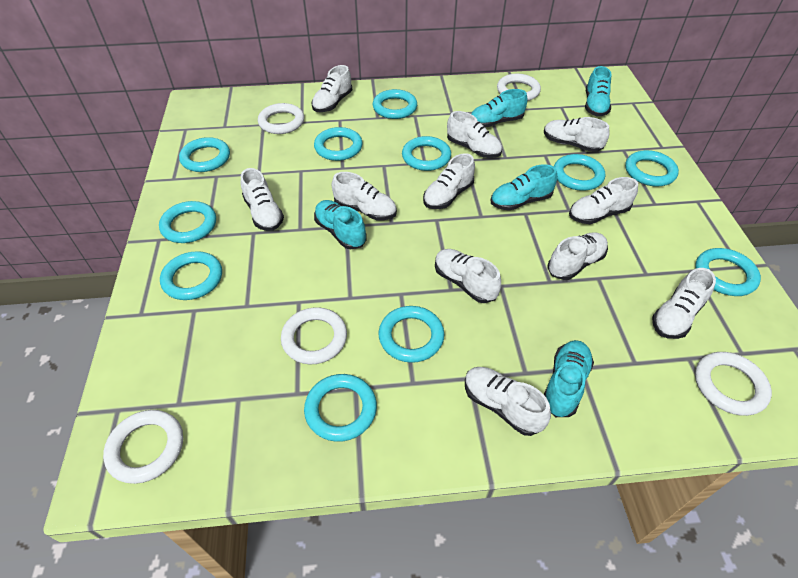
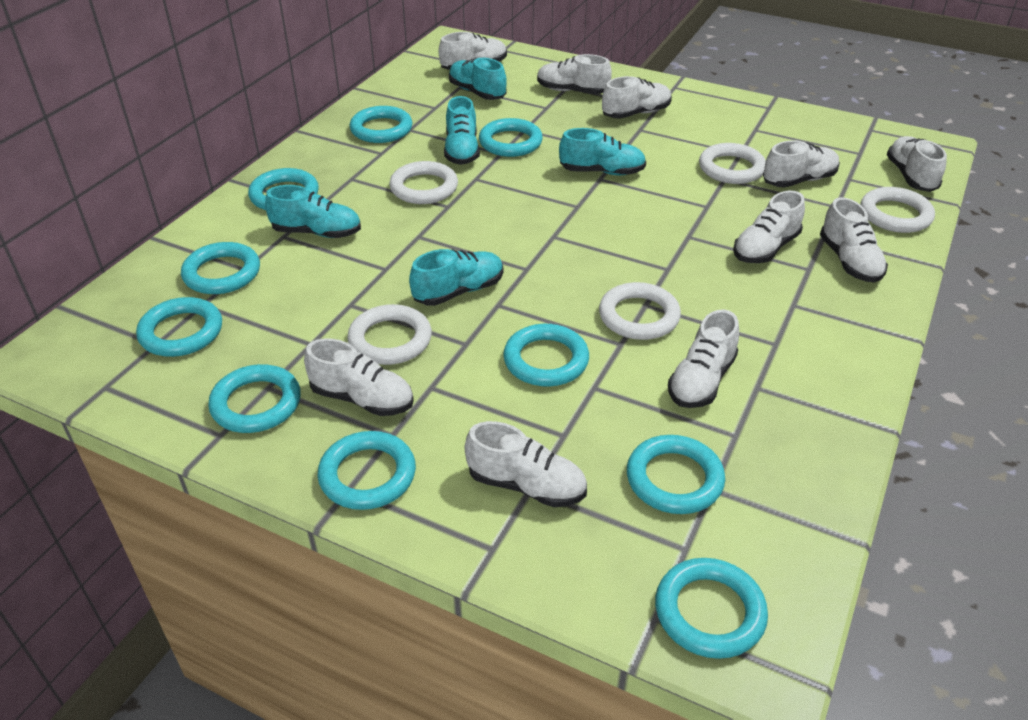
turquoise ring: [159,201,216,243] [160,251,222,300] [179,137,230,172] [304,374,377,442] [314,127,363,161] [373,89,417,119] [379,306,444,363] [402,136,451,171] [554,154,605,191] [625,150,679,186] [695,248,761,296] = 11 -> [136,297,222,357] [181,242,260,294] [208,364,301,433] [248,168,319,210] [318,431,416,510] [350,106,413,143] [479,118,543,157] [503,324,589,387] [627,435,725,514] [655,558,768,659] = 10
white shoe: [241,168,284,231] [311,65,352,112] [332,172,397,220] [423,153,475,209] [435,249,501,303] [447,111,502,158] [465,367,551,436] [544,117,609,152] [547,232,608,280] [569,177,638,224] [652,268,716,339] = 11 -> [304,338,414,416] [439,32,507,70] [465,421,587,507] [537,54,612,94] [602,76,672,119] [668,309,739,408] [733,191,805,263] [763,140,840,188] [820,197,888,283] [887,136,947,192] = 10

